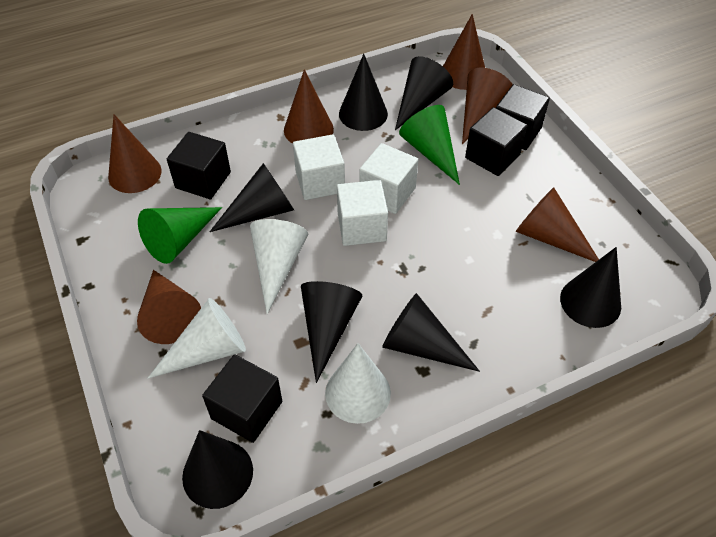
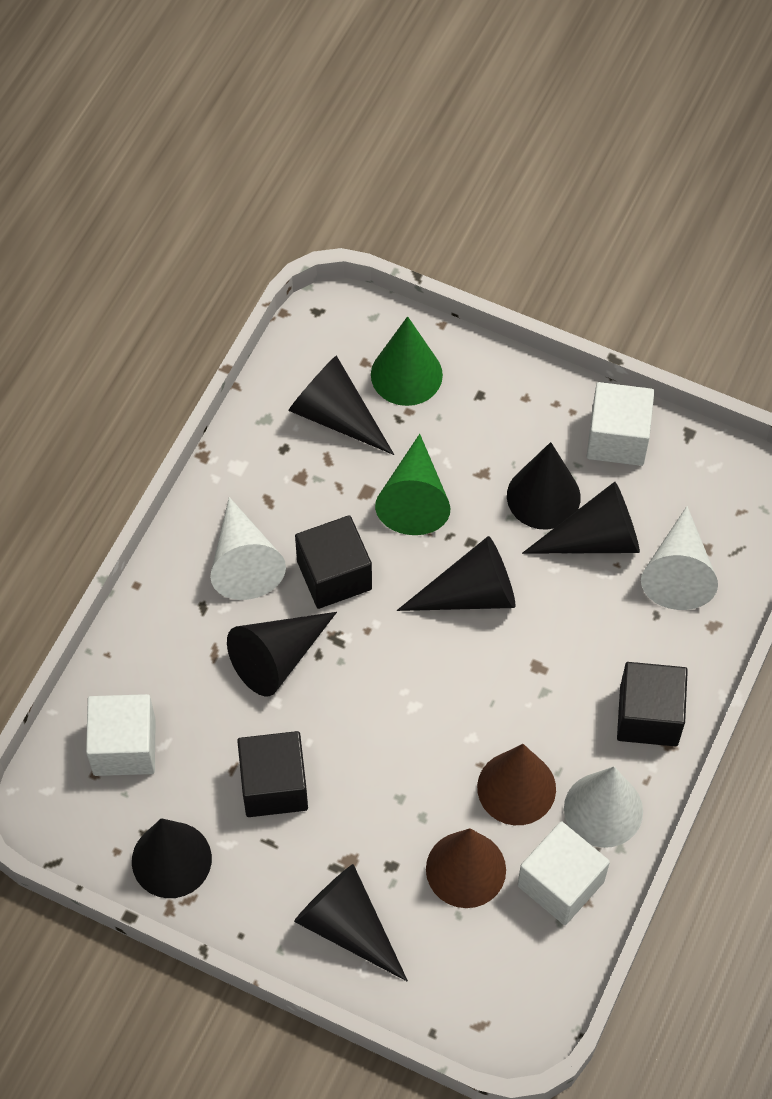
black cube: [167,132,231,199] [202,354,282,443] [465,107,527,176] [496,84,550,150] = 4 -> [237,731,308,817] [295,515,372,609] [617,662,688,746] = 3
brown cone: [108,114,162,193] [137,270,201,344] [284,69,334,144] [443,14,485,90] [462,68,513,144] [516,187,599,262] = 6 -> [426,828,506,908] [477,744,556,825] = 2

